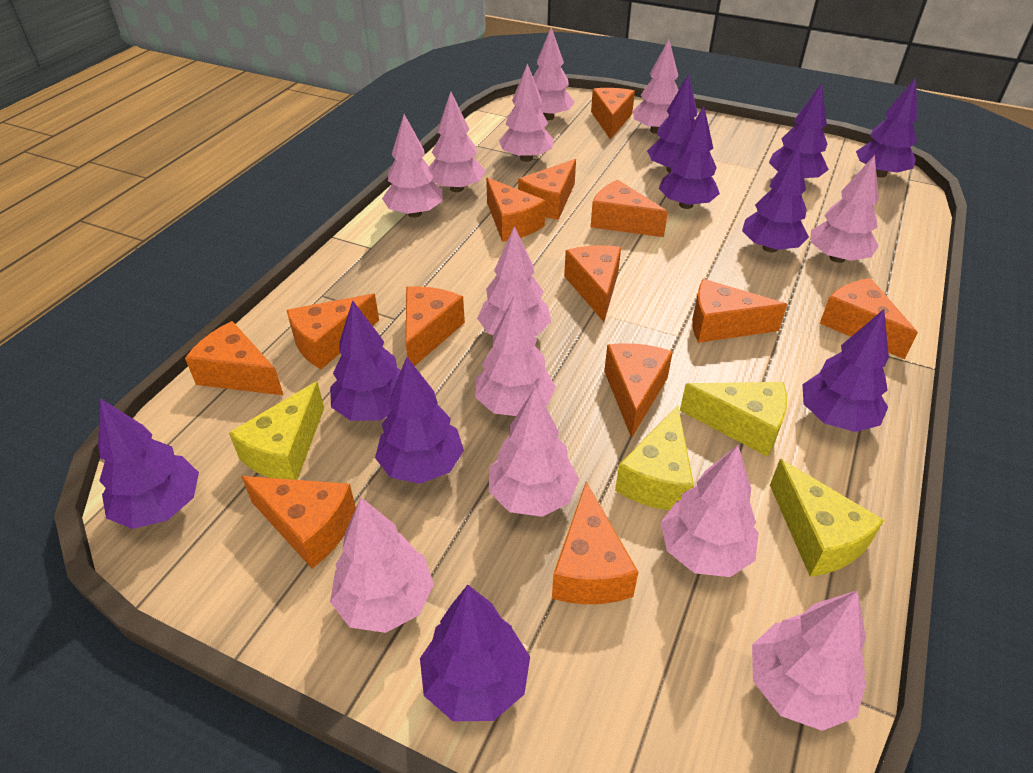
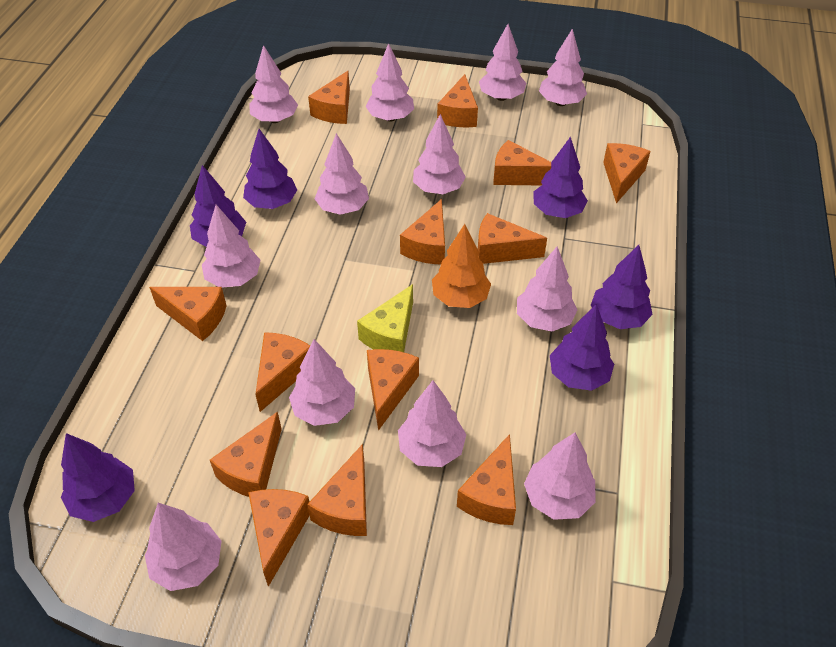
orange tree: none = 0 -> [432,224,491,308] = 1
purple tree: [98,398,199,529] [330,300,401,421] [375,357,464,484] [420,585,530,721] [647,74,697,173] [659,106,720,209] [742,146,809,252] [769,83,829,178] [802,309,889,432] [856,78,918,178] = 10 -> [61,433,135,522] [190,165,246,247] [243,129,297,209] [534,136,588,218] [550,304,614,391] [591,245,653,329] = 6
yellow cheese: [229,381,324,480] [615,405,694,511] [680,382,787,457] [770,459,884,577] = 4 -> [357,284,413,352] = 1

